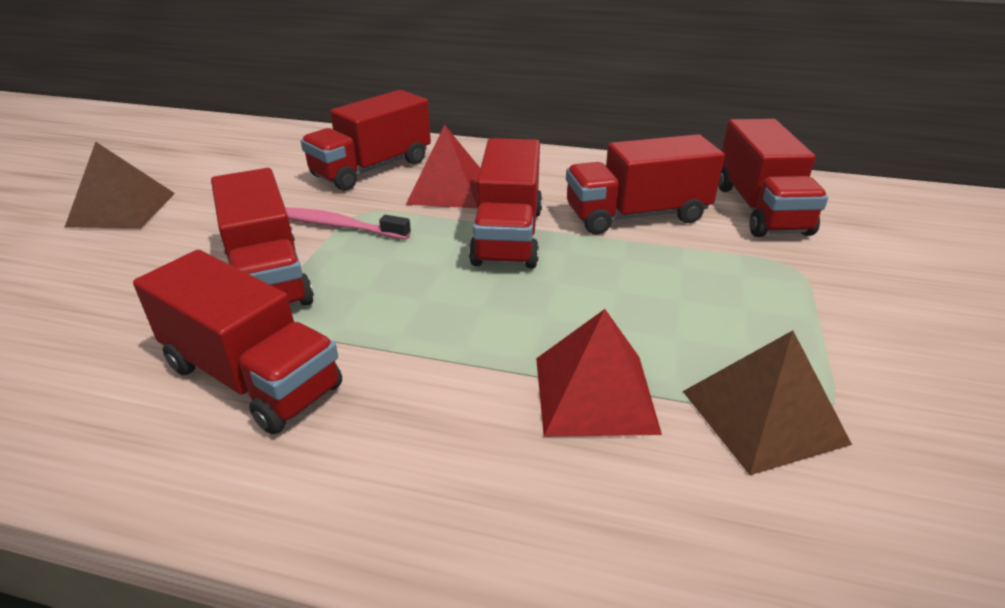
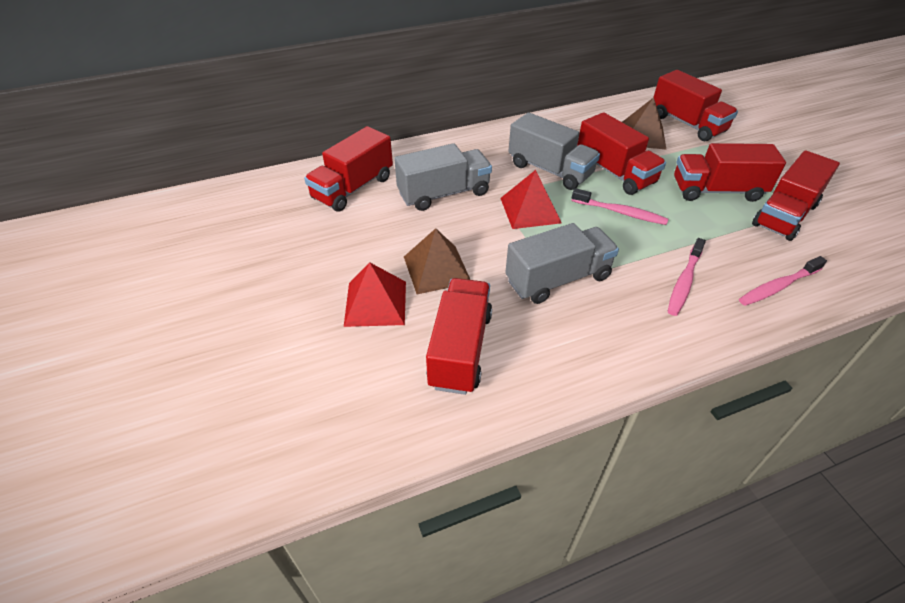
grey truck: none = 0 -> [394,143,492,211] [505,223,619,304] [508,112,600,190] = 3
pink toothbrush: [285,207,411,240] = 1 -> [571,188,668,225] [668,238,706,316] [739,256,827,306] = 3

